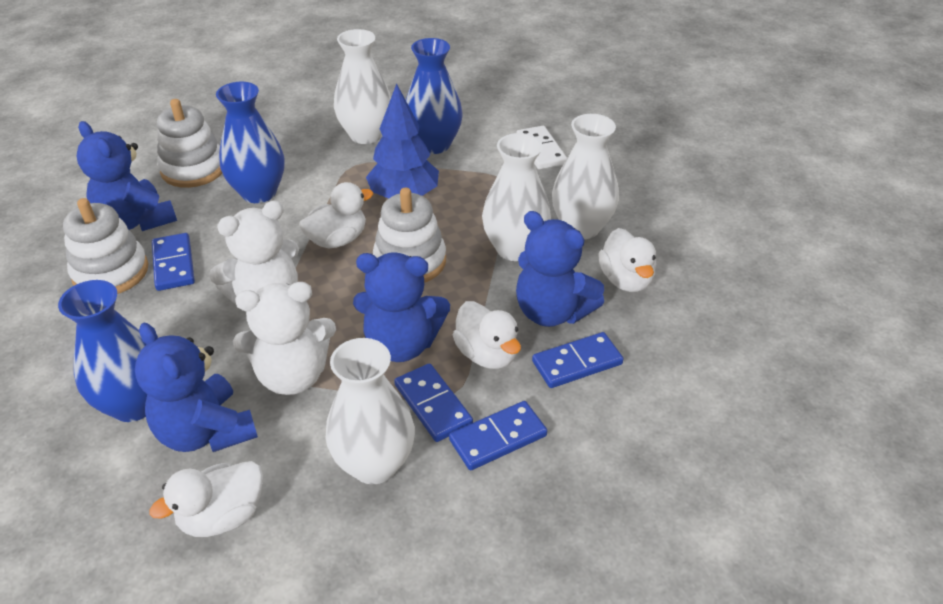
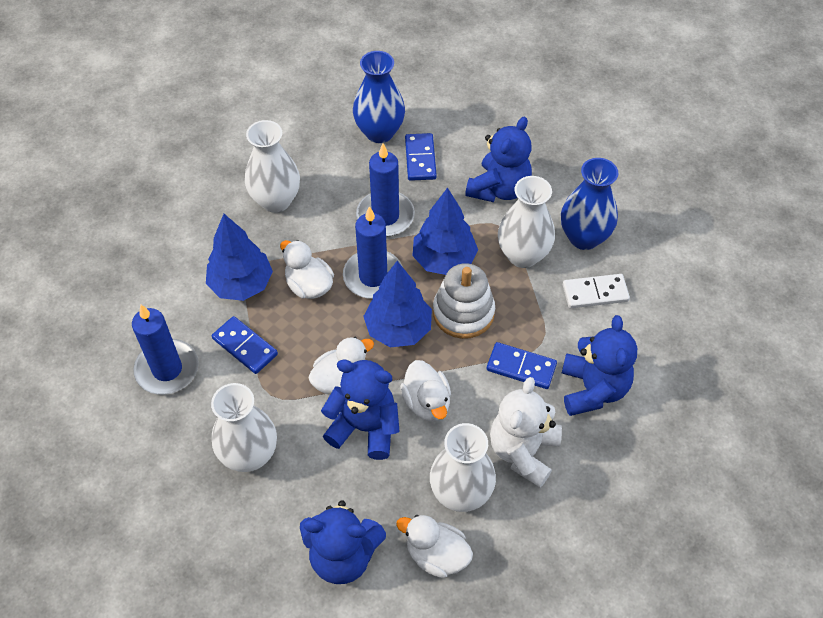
blue candle: none = 0 -> [132,305,199,395] [343,206,403,299] [356,143,415,237] = 3
blue domino: [152,233,195,291] [394,363,473,442] [449,401,547,470] [532,332,623,388] = 4 -> [212,316,278,374] [405,133,437,181] [487,342,557,389] = 3
blue tree: [366,84,439,198] = 1 -> [206,214,273,301] [363,261,432,347] [413,188,478,275] = 3
blue vase: [58,280,147,422] [216,82,285,203] [406,38,463,154] = 3 -> [353,51,405,143] [561,158,618,250] = 2
white stacking toy: [63,198,148,294] [157,99,222,188] [373,188,446,283] = 3 -> [433,263,495,339] = 1
white teddy bear: [209,201,299,305] [233,282,336,395] = 2 -> [490,377,562,488] = 1

